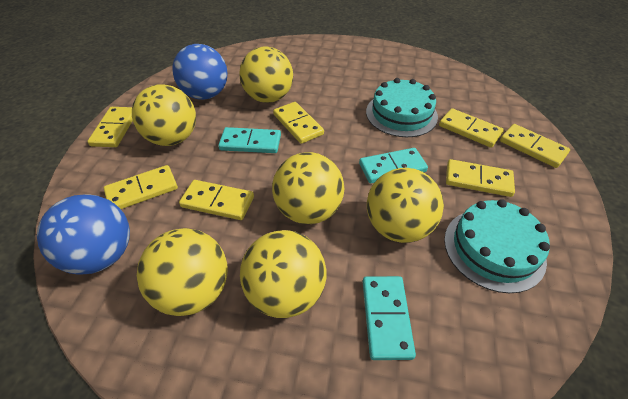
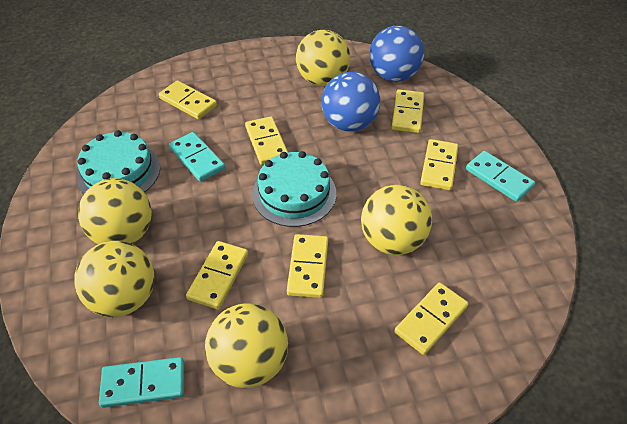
yellow ball: [132,84,196,146] [137,228,228,316] [239,46,293,103] [240,230,326,318] [272,152,344,224] [367,168,444,243] = 6 -> [74,241,155,317] [78,178,152,244] [205,304,288,388] [296,30,350,86] [361,185,432,255] = 5

